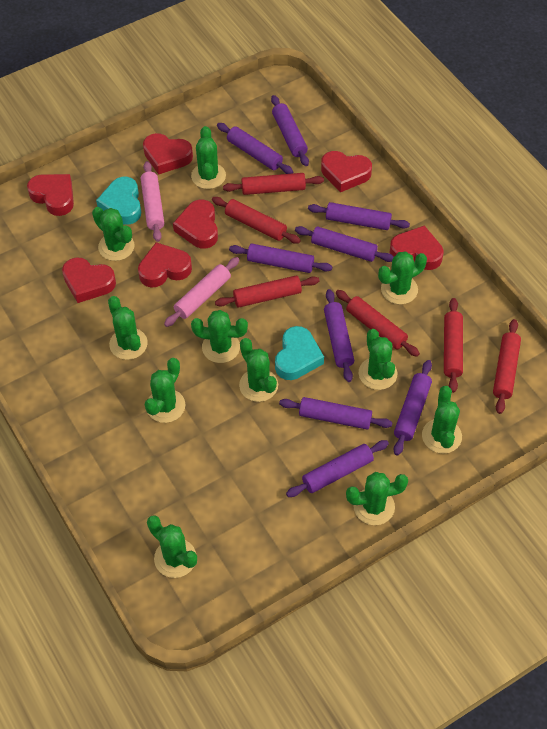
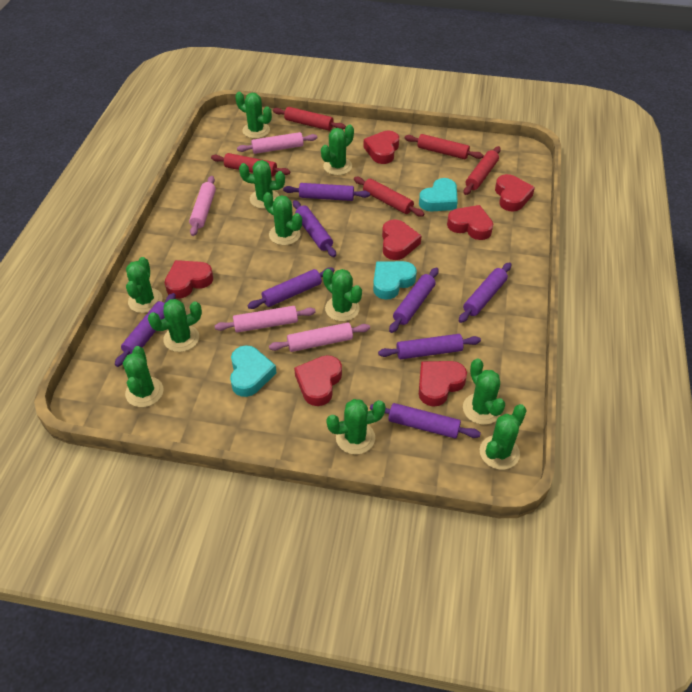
pink rolling pin: [141,161,164,242] [164,257,239,327] = 2 -> [189,176,216,236] [215,306,316,333] [237,132,317,154] [269,323,370,352] = 4
purple rolling pin: [217,123,293,174] [229,244,333,273] [271,95,309,166] [279,397,393,430] [286,440,389,497] [295,226,394,262] [308,202,410,230] [324,289,354,382] [394,360,432,456] = 9 -> [115,293,176,367] [247,268,335,309] [283,183,370,201] [293,200,336,257] [370,403,481,438] [378,334,481,359] [389,267,439,333] [459,262,511,323] = 8
red rolling pin: [212,197,301,244] [215,276,319,307] [223,173,324,195] [336,290,420,357] [444,298,463,393] [493,319,521,414] = 6 -> [211,153,290,177] [273,107,346,131] [354,177,424,217] [405,134,483,159] [464,146,501,195] = 5
turquoise heart: [96,177,141,225] [275,326,324,380] = 2 -> [230,345,277,397] [373,261,417,300] [419,178,458,211] = 3

